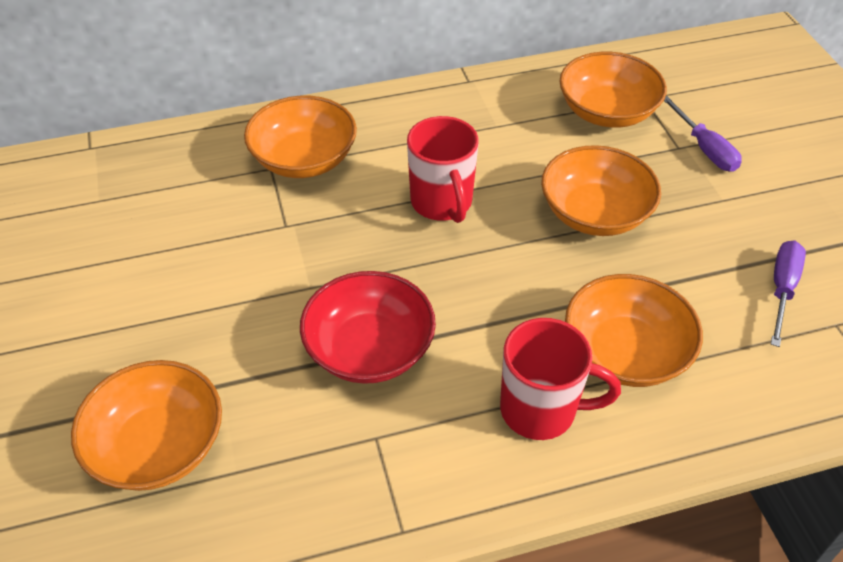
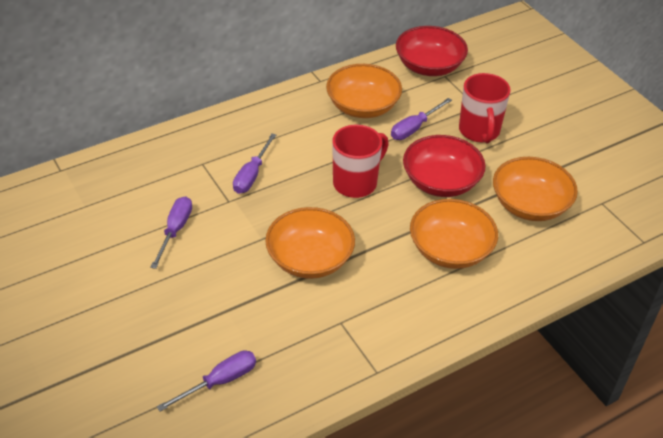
orange bowl: [71,360,222,491] [244,96,357,178] [541,145,661,236] [560,52,667,128] [565,274,703,387] = 5 -> [265,207,355,279] [326,64,402,118] [410,199,498,269] [493,157,578,221] = 4
purple screwdriver: [664,96,742,172] [771,240,806,347] = 2 -> [150,196,192,269] [157,350,256,412] [233,133,276,194] [391,98,452,140] = 4
red bowl: [300,271,436,384] = 1 -> [396,26,468,76] [403,135,486,197] = 2

